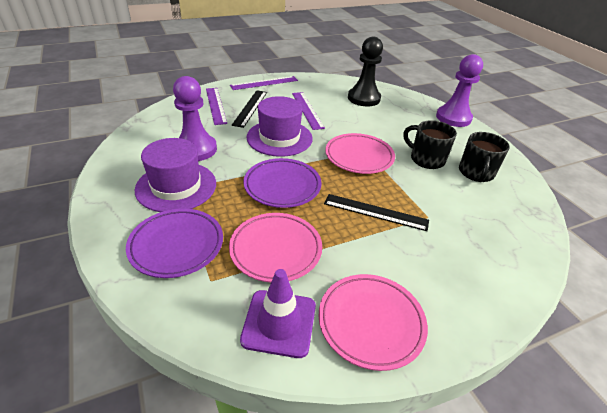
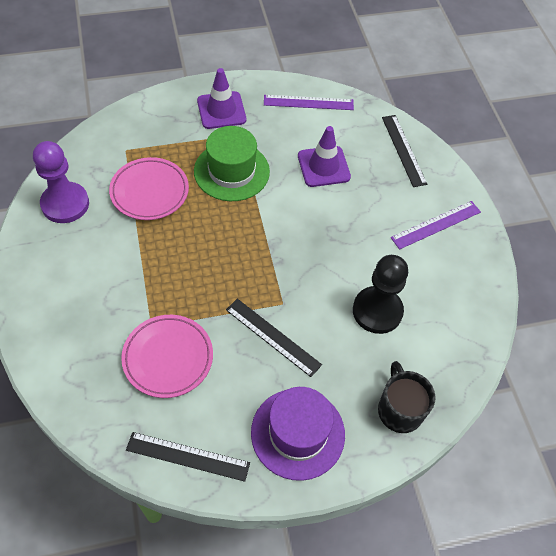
black mug: [404,120,457,169] [459,132,510,182] = 2 -> [378,361,435,433] = 1
black ruler: [232,90,267,128] [324,194,429,231] = 2 -> [126,432,250,482] [226,299,322,377] [382,115,427,187] = 3
green hat: none = 0 -> [194,126,270,201] = 1
pink plate: [229,213,322,283] [319,274,428,371] [325,133,395,174] = 3 -> [109,157,189,220] [121,315,213,398] = 2
purple hat: [135,138,216,212] [247,96,313,157] = 2 -> [251,387,345,481] = 1
purple pawn: [173,76,217,161] [436,54,483,127] = 2 -> [33,141,89,223] = 1
purple plate: [126,208,223,278] [243,158,322,208] = 2 -> none = 0
purple ruler: [206,88,227,125] [230,76,298,90] [292,92,325,130] = 3 -> [264,95,354,110] [391,201,481,250] = 2
purple traffic cone: [240,269,316,358] = 1 -> [197,68,246,129] [298,126,351,187] = 2

